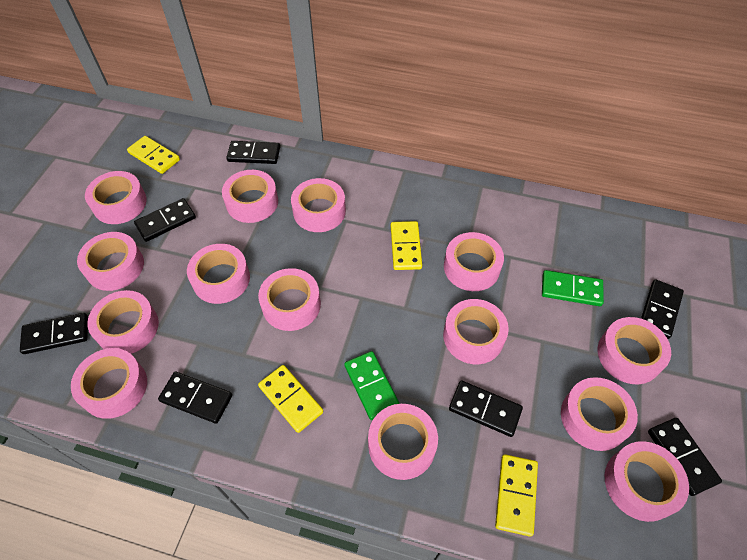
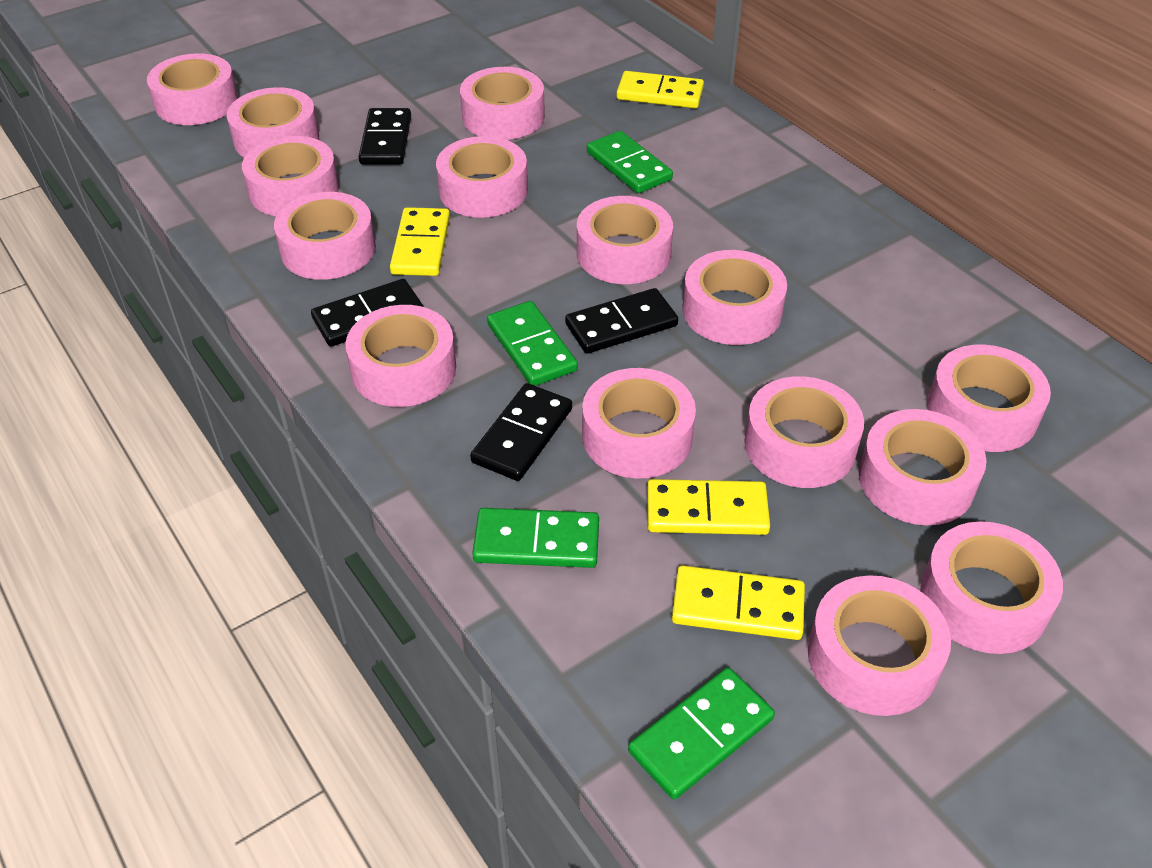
black domino: [20,313,88,354] [134,198,196,242] [158,372,232,424] [226,141,280,164] [449,381,523,437] [641,279,684,339] [648,418,722,496] = 7 -> [311,279,424,347] [358,108,411,164] [470,383,572,481] [565,288,678,354] = 4
green domino: [344,351,400,420] [542,270,604,306] = 2 -> [472,508,599,568] [487,301,578,386] [587,131,673,193] [628,667,775,800] = 4
pink tape: [71,348,147,419] [77,232,144,291] [85,171,147,224] [87,290,159,354] [187,244,250,304] [222,170,278,223] [258,268,321,331] [291,178,346,232] [368,404,438,480] [443,299,509,364] [444,232,504,291] [561,377,638,451] [598,317,671,384] [604,441,689,522] = 14 -> [147,53,238,125] [227,87,319,157] [242,136,339,216] [274,192,376,280] [346,305,456,407] [436,136,528,218] [460,67,545,140] [577,196,673,284] [582,368,696,478] [682,250,787,345] [744,376,864,488] [808,575,951,716] [859,409,986,525] [920,521,1063,654] [927,345,1051,452] = 15

